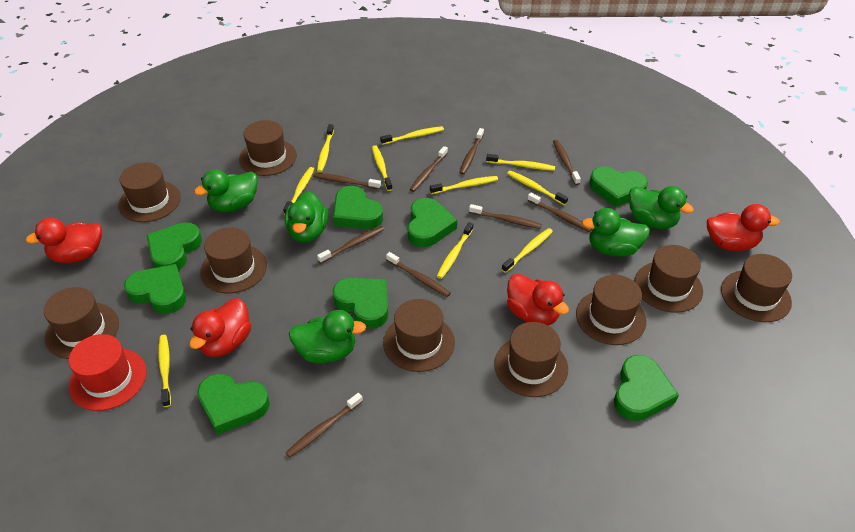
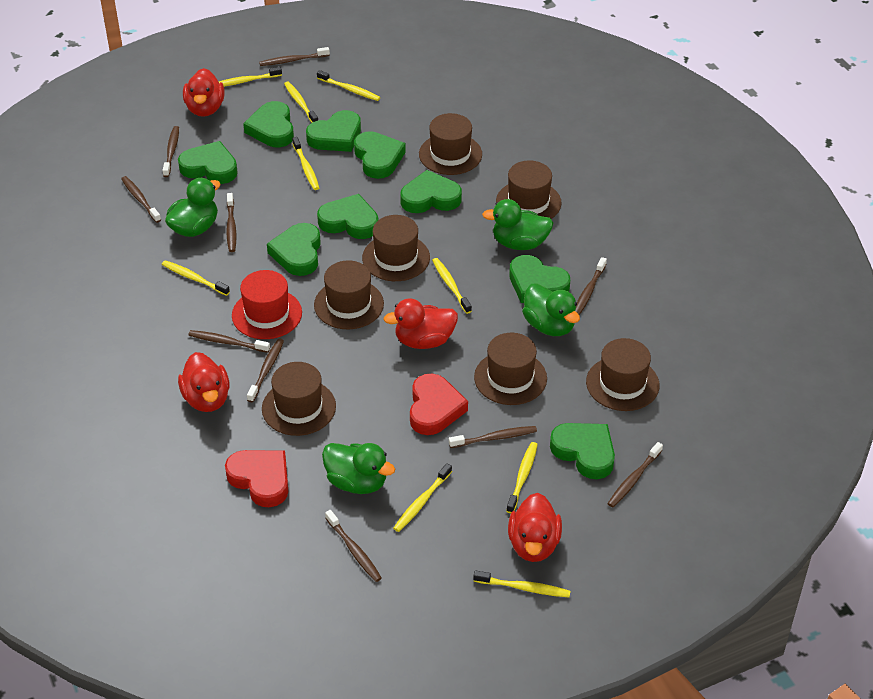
brown hat: [44,287,119,359] [118,162,181,222] [200,227,267,294] [239,120,297,176] [383,299,455,372] [494,322,568,397] [576,275,647,345] [634,245,703,313] [721,254,792,322] = 9 -> [262,362,336,436] [314,260,384,329] [362,215,430,281] [419,113,482,175] [474,333,547,405] [496,161,562,219] [586,338,659,411] = 7
brown toothbrush: [286,393,363,457] [313,173,381,189] [317,226,384,263] [386,252,451,297] [409,146,448,192] [459,128,484,175] [469,204,542,229] [528,193,592,232] [553,140,581,185] = 9 -> [121,176,161,223] [162,126,179,177] [188,330,270,353] [226,193,236,252] [247,338,284,402] [259,47,330,66] [325,510,382,582] [449,426,537,448] [575,257,607,315] [607,442,663,507] = 10
green duck: [194,169,258,212] [285,191,328,243] [289,310,366,364] [582,208,650,257] [629,186,694,229] = 5 -> [165,178,221,237] [322,443,395,494] [482,199,553,250] [522,283,580,336] = 4
green heart: [124,264,186,314] [146,222,202,270] [197,374,270,435] [333,186,383,229] [333,278,388,329] [408,198,457,247] [589,167,648,207] [614,355,679,421] = 8 -> [178,141,238,184] [243,101,294,147] [267,223,321,276] [306,110,361,152] [317,194,378,239] [354,131,406,179] [400,170,462,213] [509,255,570,303] [550,423,615,479] = 9
red heart: none = 0 -> [225,450,288,507] [410,374,468,435] = 2
yellow toothbrush: [158,335,171,407] [283,167,314,215] [317,124,334,172] [372,145,392,191] [380,126,444,145] [430,176,498,194] [437,222,473,279] [486,154,555,171] [502,228,553,273] [507,171,568,205] = 10 -> [162,260,230,296] [219,67,282,87] [284,81,318,123] [292,137,319,190] [317,70,380,101] [393,463,452,532] [432,258,472,314] [473,570,570,597] [506,442,538,513] = 9

